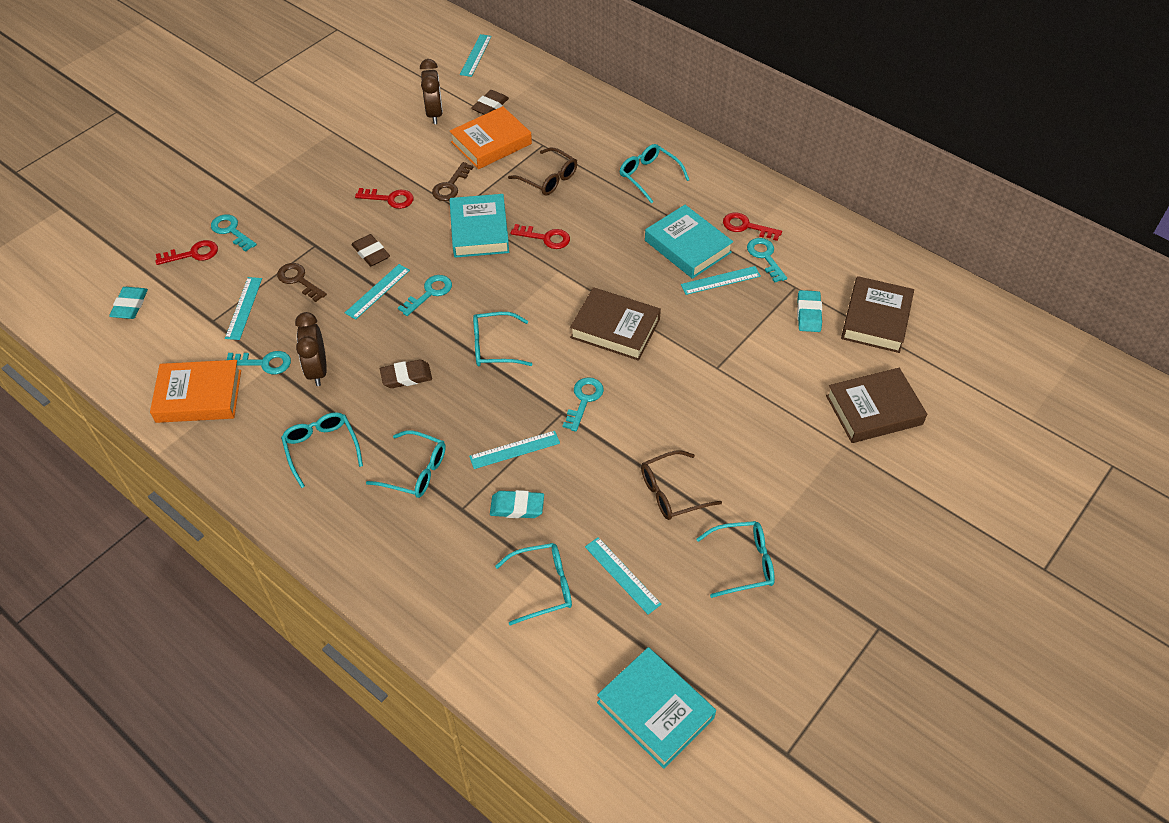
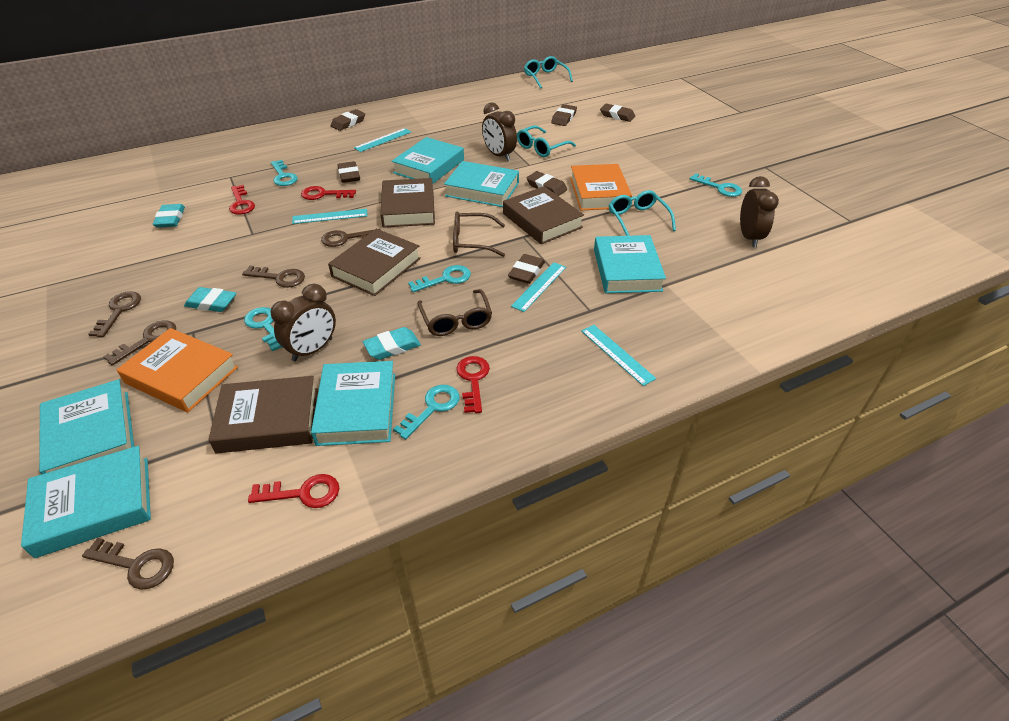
brown book: [570,287,661,361] [826,368,927,443] [841,276,914,353] = 3 -> [208,376,318,454] [328,229,421,296] [380,178,435,228] [503,186,584,244] = 4
brown clock: [295,312,327,386] [420,59,443,124] = 2 -> [270,284,336,362] [482,102,517,161] [740,176,779,247] = 3
brown eraser: [351,234,390,266] [380,360,432,388] [471,90,509,115] = 3 -> [331,109,365,131] [337,161,360,183] [508,254,545,284] [527,171,567,196] [551,104,577,126] [600,104,635,122] = 6
brown key: [277,263,327,302] [432,162,474,201] = 2 -> [82,538,174,590] [88,291,141,338] [103,320,176,366] [242,266,305,288] [321,229,381,247] = 5
turquoise book: [449,194,509,258] [597,647,716,769] [645,205,733,279] = 3 -> [21,446,151,558] [39,379,134,474] [311,361,395,446] [392,137,464,184] [444,161,519,207] [594,235,666,293] = 6
turquoise glasses: [281,412,363,488] [366,430,446,498] [473,312,532,366] [495,543,572,626] [619,144,689,204] [696,521,775,598] = 6 -> [517,125,576,157] [524,56,573,89] [609,190,676,236] = 3
turquoise ruler: [225,277,262,340] [345,264,410,320] [460,34,492,77] [469,431,560,469] [585,537,661,615] [681,266,761,295] = 6 -> [292,209,367,224] [354,128,411,152] [511,262,566,312] [581,325,656,386] = 4

